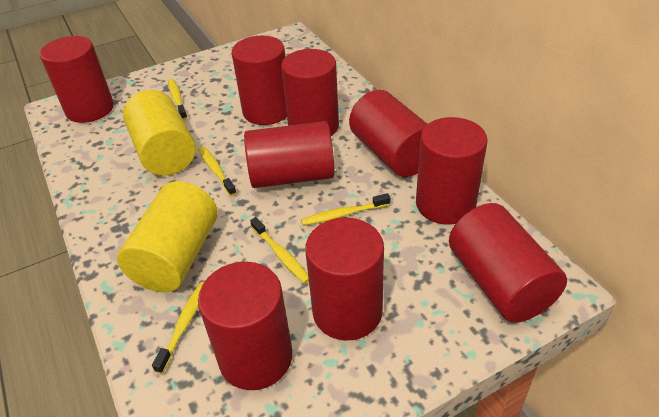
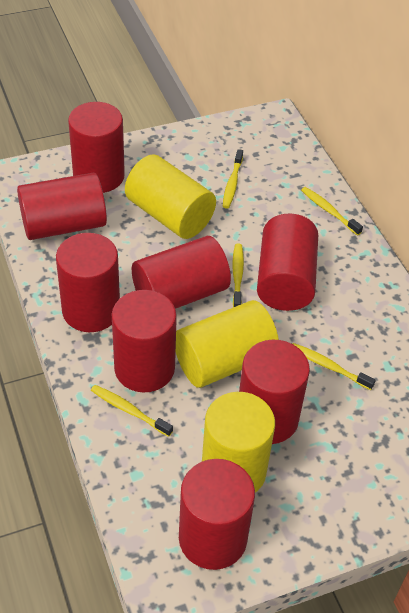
red cylinder: [40,36,114,123] [198,262,292,390] [232,36,287,125] [244,121,335,188] [281,49,339,136] [305,218,384,340] [349,90,427,177] [416,117,488,225] [449,203,567,323] = 9 -> [17,173,107,240] [56,233,120,332] [68,102,125,193] [112,290,177,392] [132,236,231,309] [179,459,255,570] [239,340,310,444] [257,213,318,311] = 8
yellow cylinder: [117,181,218,292] [123,90,196,176] = 2 -> [125,154,216,239] [176,300,279,388] [202,392,275,493] = 3

